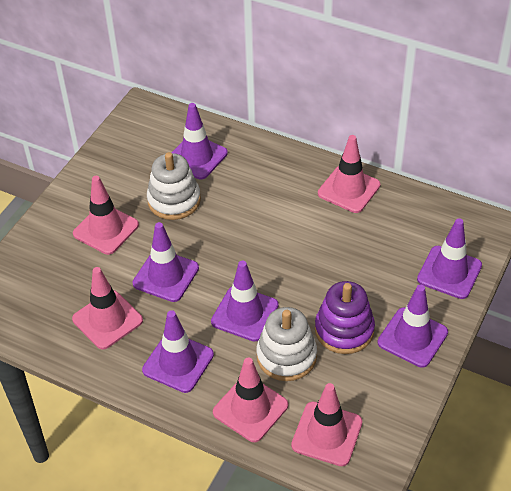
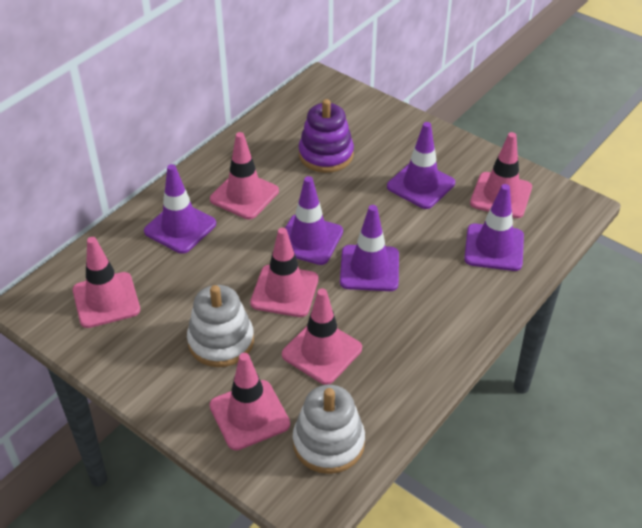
pink traffic cone: [72,267,143,350] [73,176,139,255] [213,358,288,442] [291,383,362,466] [318,135,380,213] = 5 -> [73,237,140,328] [209,353,290,450] [210,132,279,219] [250,228,318,317] [282,288,362,385] [470,132,532,218] = 6
purple traffic cone: [133,222,199,302] [142,310,214,393] [172,103,228,179] [211,261,279,342] [378,285,448,368] [417,218,482,299] = 6 -> [144,164,216,254] [285,176,343,265] [340,205,399,291] [387,122,455,209] [464,184,524,271] = 5

